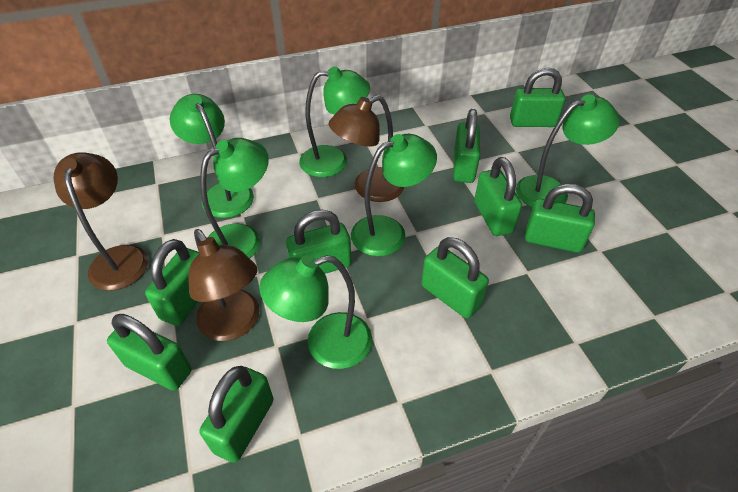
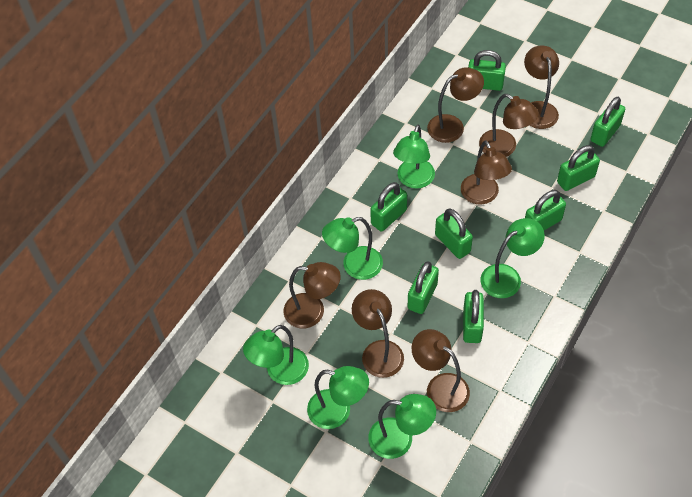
brown lamp: [54,152,148,291] [188,229,259,341] [329,95,404,202] = 3 -> [283,262,341,328] [352,289,404,378] [412,329,470,412] [427,67,484,143] [461,140,512,204] [479,94,539,157] [524,46,559,129] = 7
green padlock: [107,314,192,391] [145,239,199,326] [200,366,273,463] [286,210,351,274] [421,237,489,318] [453,109,480,183] [474,157,522,236] [510,68,565,127] [525,184,595,253] = 9 -> [370,182,407,232] [408,261,439,314] [435,209,473,259] [463,290,484,343] [468,50,506,91] [525,190,566,230] [557,145,600,191] [591,97,625,147] = 8

